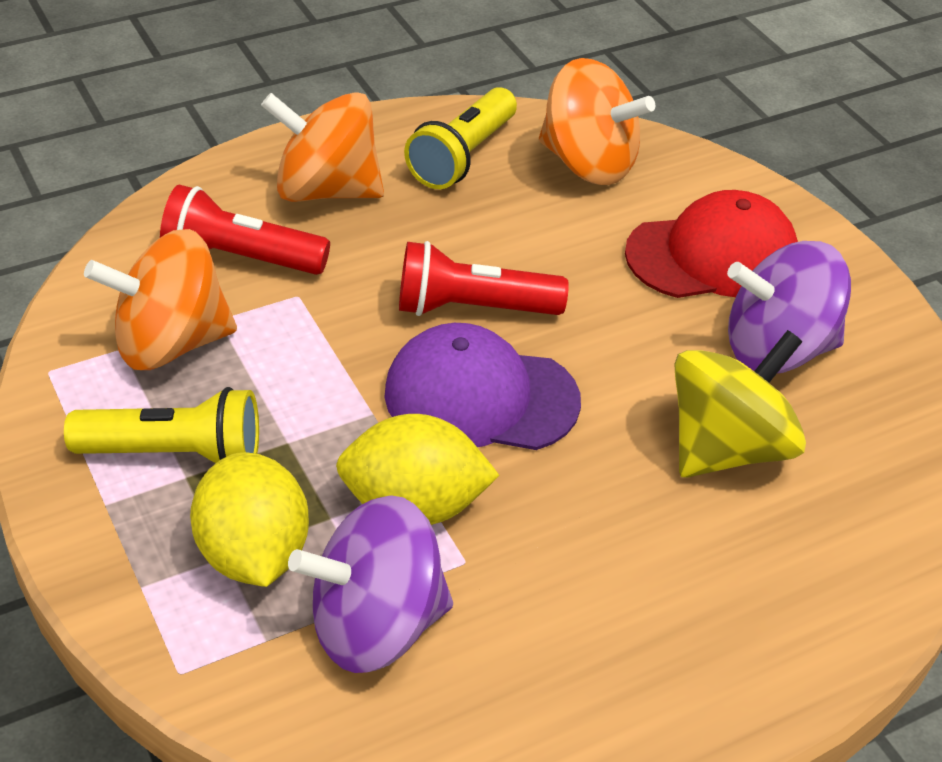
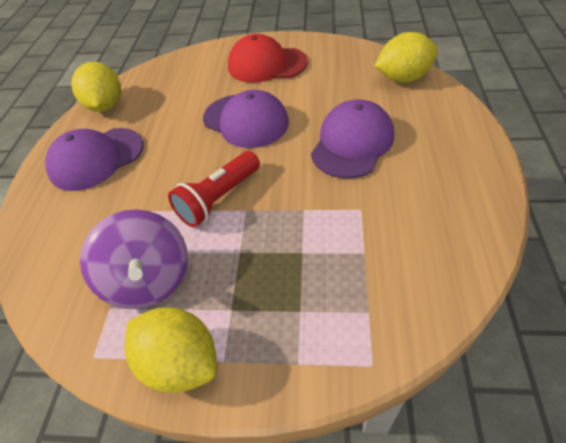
orange spinning top: [84,229,237,370] [261,92,384,202] [539,58,655,185] = 3 -> none = 0
purple cap: [384,323,581,450] = 1 -> [45,128,143,191] [203,90,289,148] [311,99,394,178] = 3
purple spinning top: [288,495,453,673] [727,241,851,374] = 2 -> [80,209,188,309] = 1
red flashlight: [160,185,330,275] [399,241,569,316] = 2 -> [168,151,260,227] = 1
yellow flashlight: [64,387,259,463] [404,87,517,189] = 2 -> none = 0
yellow lemon: [190,452,309,587] [336,414,500,525] = 2 -> [71,62,121,112] [124,307,217,393] [375,32,438,83] = 3
yellow spinning top: [674,330,806,478] = 1 -> none = 0

